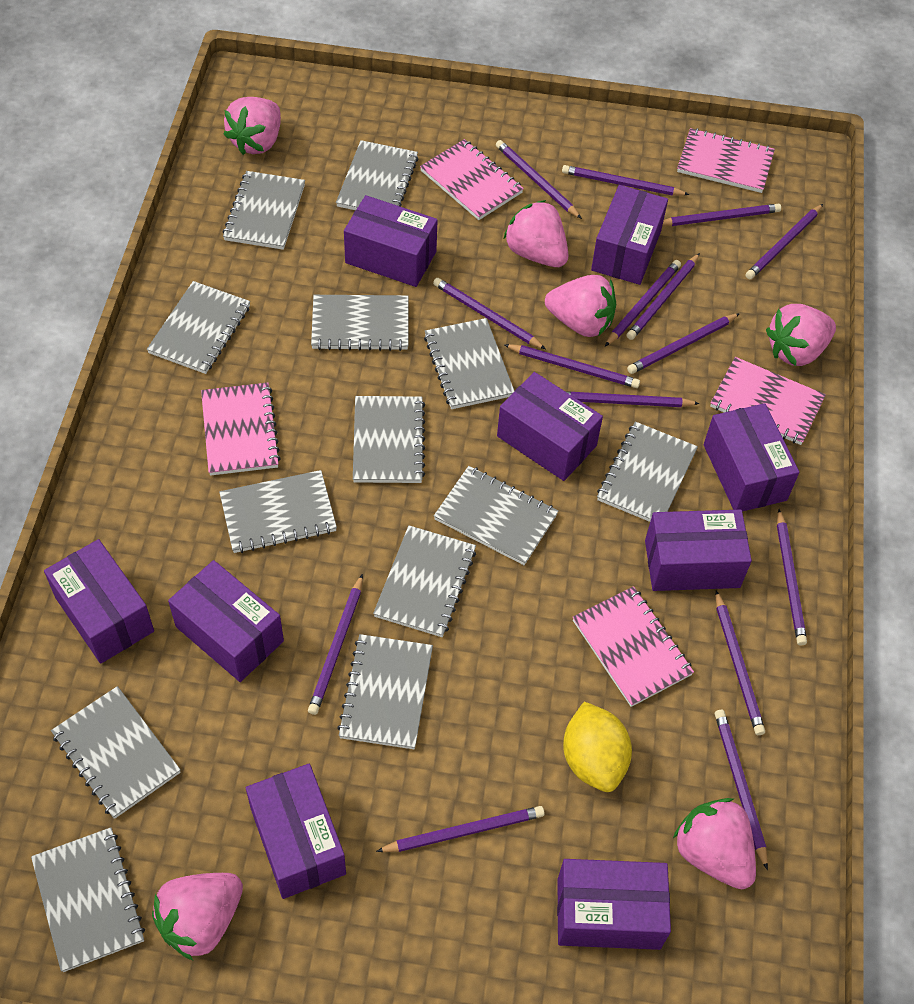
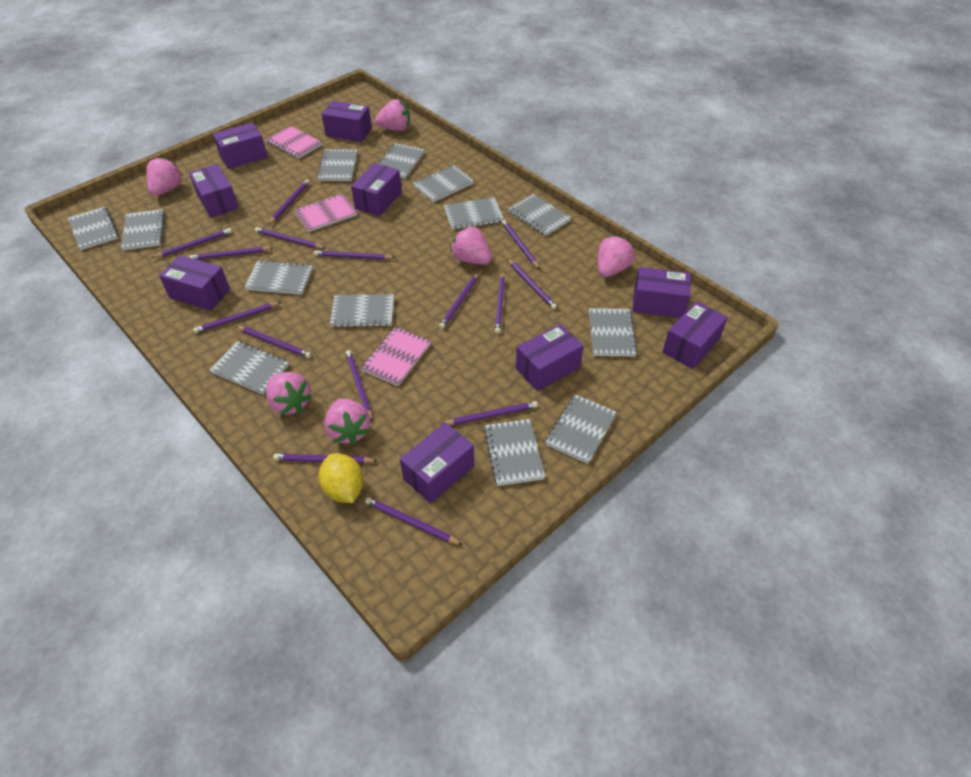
pink notebook: [201,383,281,476] [420,139,524,220] [573,586,694,707] [677,128,775,193] [710,357,826,445] = 5 -> [266,126,322,159] [294,194,357,232] [361,327,431,386] = 3

